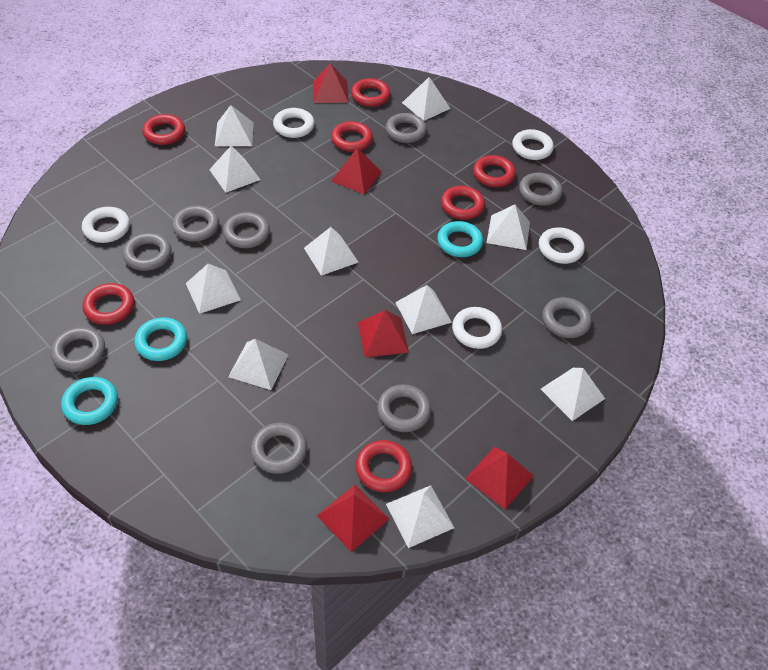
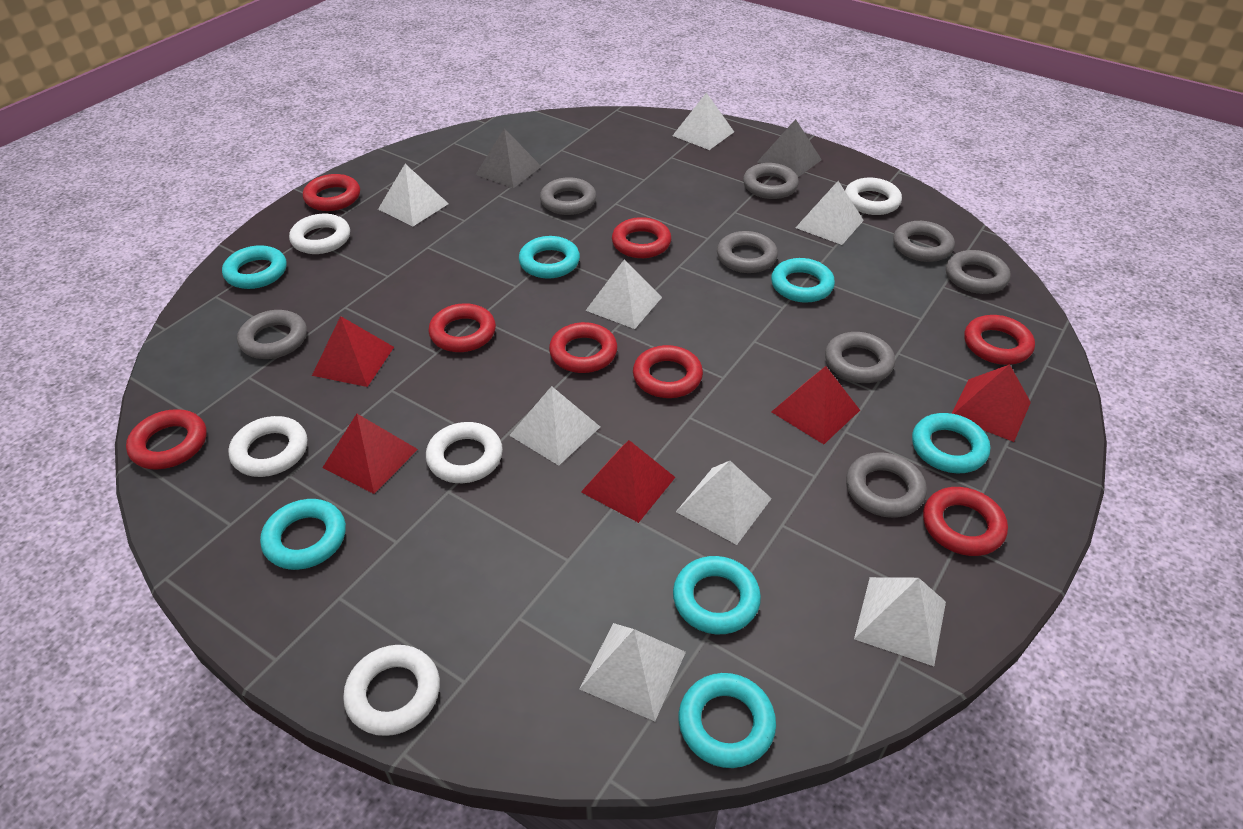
grey pyramid: none = 0 -> [475,128,542,188] [757,119,822,177] = 2
grey ring: [51,327,105,372] [123,233,172,271] [172,206,219,241] [223,212,270,248] [251,422,307,474] [377,384,431,432] [386,113,427,143] [519,173,563,206] [542,297,592,338] = 9 -> [237,310,307,359] [540,177,596,215] [717,231,778,273] [743,163,799,199] [825,332,895,383] [846,452,927,518] [893,221,955,262] [946,250,1010,294] = 8
red ring: [83,283,135,325] [142,114,185,145] [331,121,373,152] [351,78,391,107] [356,440,412,492] [441,186,485,220] [473,155,516,187] = 7 -> [126,409,207,470] [303,174,360,211] [429,303,496,352] [549,322,617,373] [612,217,671,258] [633,345,703,398] [923,487,1008,556] [965,315,1035,365] = 8
turquoise ring: [61,377,118,425] [134,317,187,361] [437,221,483,257] = 3 -> [222,245,287,289] [260,499,346,570] [519,236,580,279] [673,556,761,634] [679,673,776,768] [771,258,835,303] [912,413,990,473] = 7
white pyramid: [186,264,241,314] [209,146,261,192] [215,105,254,146] [228,339,289,390] [304,227,358,276] [386,485,454,548] [395,285,452,334] [402,77,451,121] [487,204,530,250] [541,368,605,421] = 10 -> [378,164,449,227] [509,386,600,466] [580,623,686,721] [585,259,662,329] [672,93,734,150] [676,461,772,545] [795,181,864,245] [854,577,946,666] = 8

